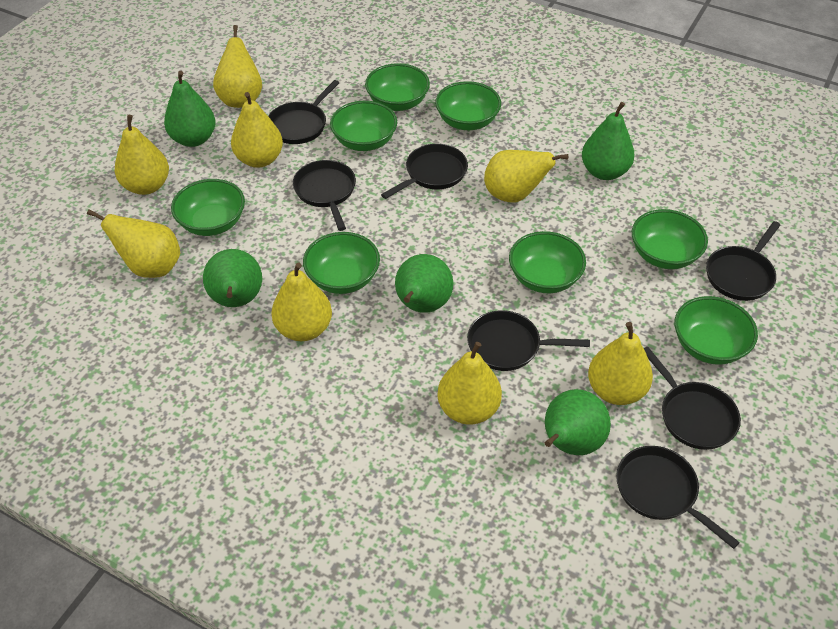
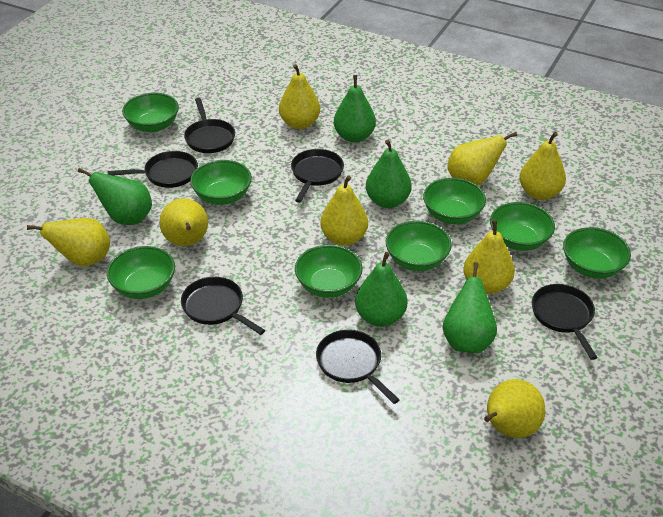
black pan: [268,80,339,144] [293,160,356,231] [381,144,468,199] [467,310,590,371] [616,446,740,549] [644,347,741,450] [706,221,780,301] = 7 -> [108,151,198,188] [181,277,265,335] [184,98,235,153] [291,149,344,203] [316,330,400,404] [532,284,598,360] = 6

